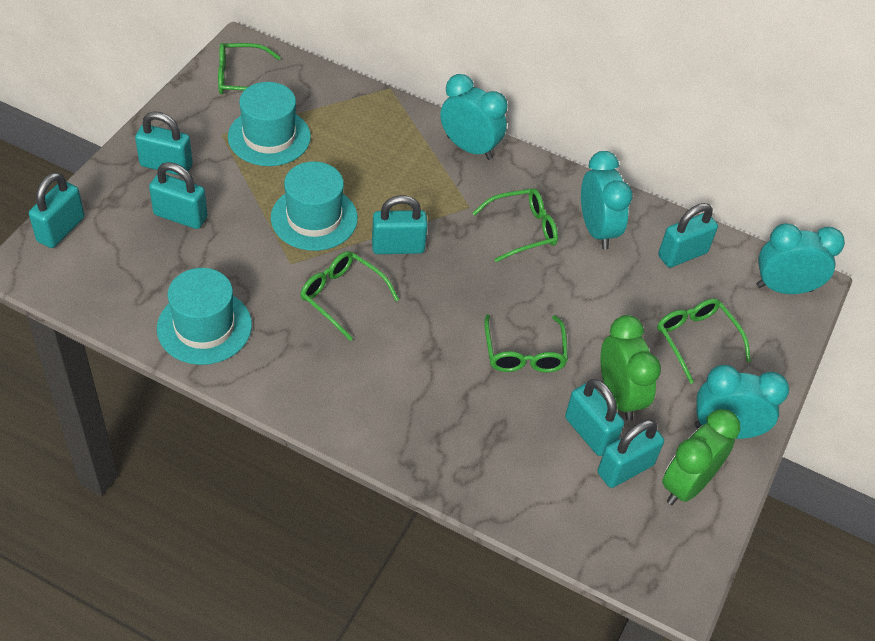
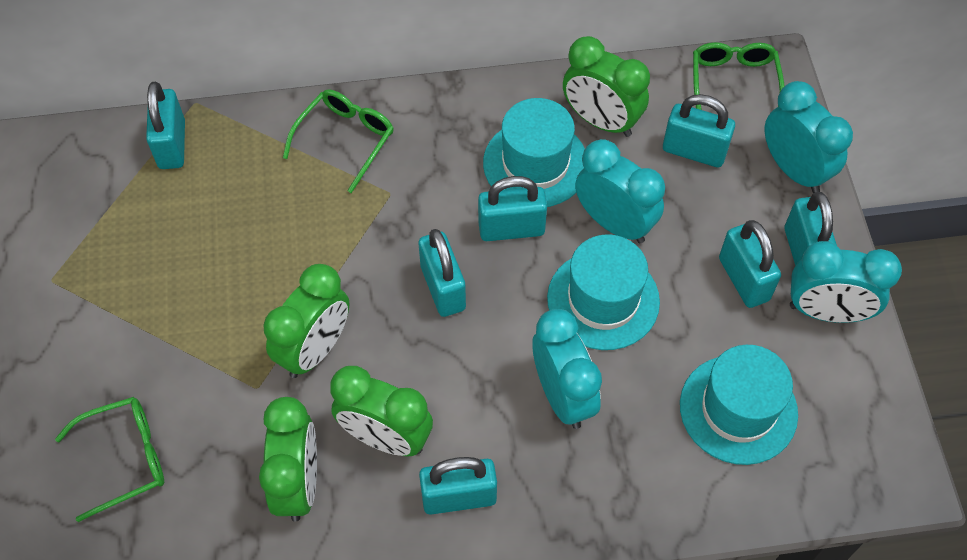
green clock: [601,315,661,421] [662,409,741,505] = 2 -> [259,397,317,522] [264,264,349,378] [330,366,433,456] [563,36,650,137] = 4
green glasses: [218,43,281,94] [300,251,399,341] [473,189,558,262] [484,314,568,373] [657,299,751,384] = 5 -> [55,397,164,522] [283,89,394,193] [693,42,784,110] = 3

